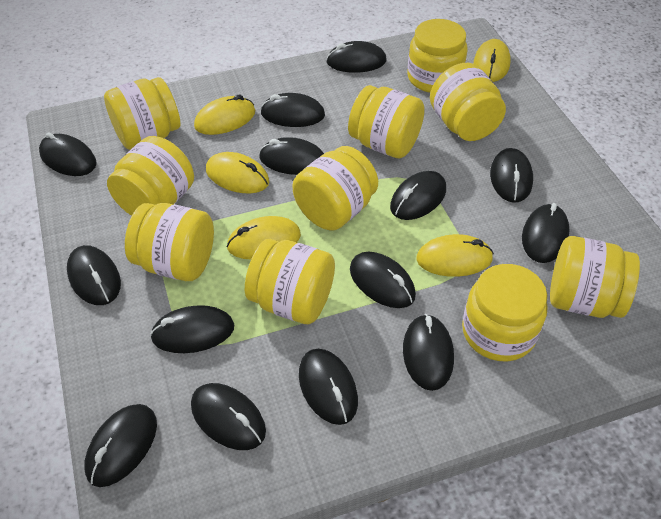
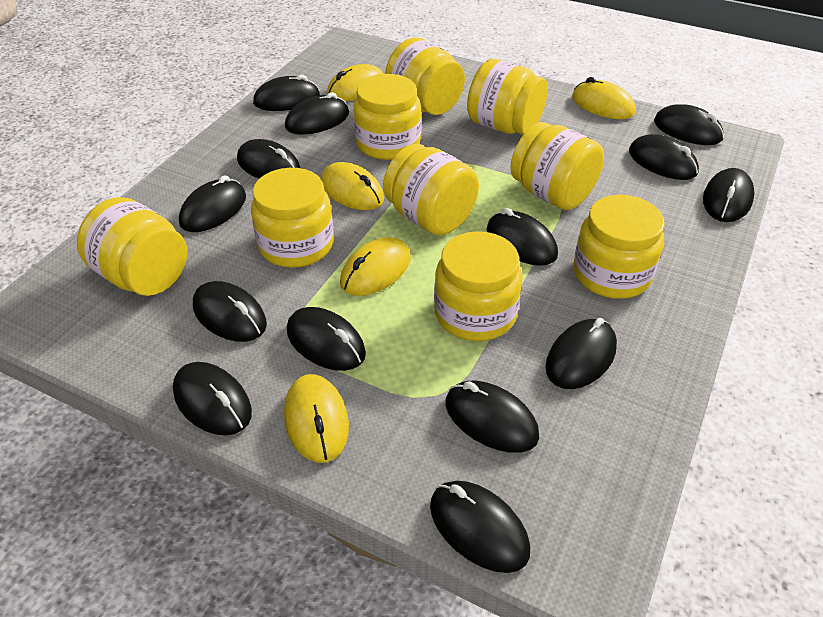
yellow jar: [104,77,181,150] [107,136,194,216] [125,203,214,281] [245,239,335,324] [292,146,378,231] [348,85,425,158] [407,19,467,93] [430,63,506,141] [462,264,547,361] [550,236,640,318] = 10 -> [77,197,187,296] [251,168,334,268] [354,74,421,160] [383,144,479,236] [385,37,465,115] [434,231,523,341] [467,59,548,135] [510,122,604,210] [573,195,665,299] = 9

